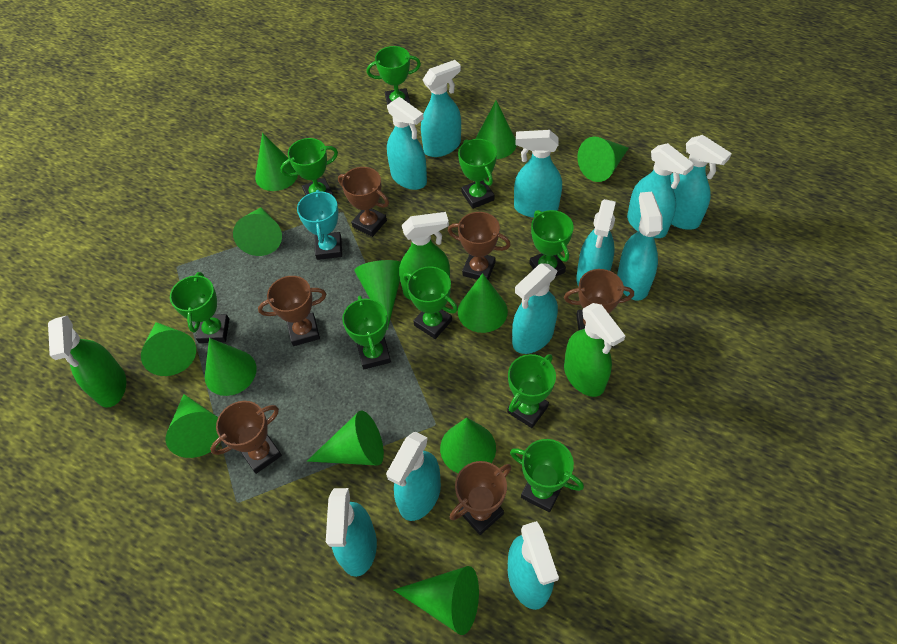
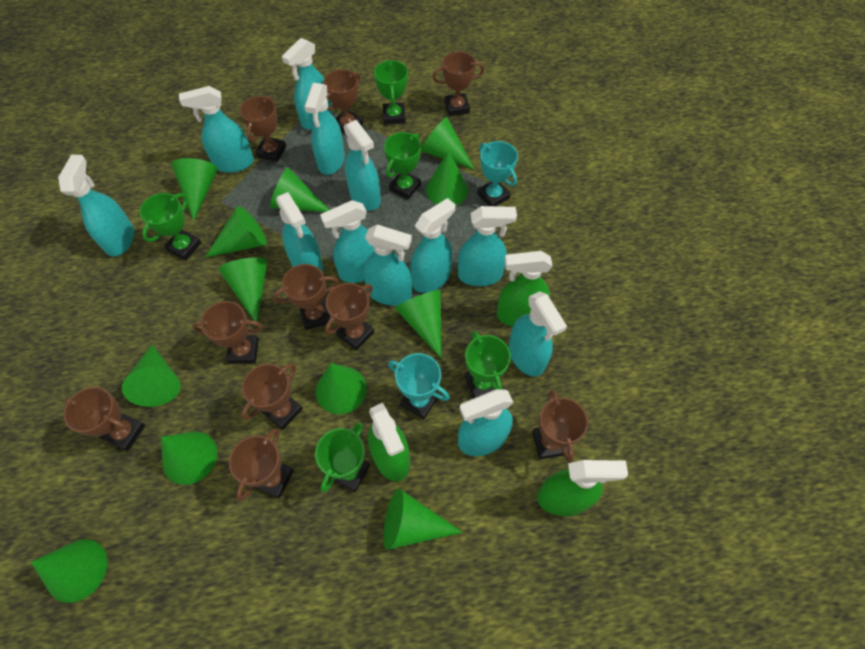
brown trophy: [210,401,282,474] [258,276,326,346] [338,167,389,237] [448,212,511,280] [450,461,511,535] [564,269,634,331] = 6 -> [63,387,145,451] [192,301,263,364] [229,428,294,501] [239,96,286,162] [241,363,303,430] [273,264,339,330] [323,69,363,134] [325,283,374,350] [433,52,484,116] [532,390,588,463] = 10
green trophy: [170,272,229,343] [281,138,338,195] [342,296,391,369] [367,46,421,105] [403,266,458,339] [458,139,497,209] [507,354,556,428] [510,439,584,512] [529,210,574,277] = 9 -> [140,193,202,260] [315,422,370,492] [374,60,408,125] [384,132,421,200] [465,331,511,398] = 5
turquoise spray bottle: [326,488,377,577] [386,432,441,521] [387,97,427,190] [421,60,461,157] [508,521,559,610] [512,263,558,354] [514,130,562,218] [576,199,616,287] [617,192,663,301] [627,143,694,238] [670,135,732,230] = 11 -> [58,155,135,257] [179,86,254,173] [276,192,323,272] [282,38,333,130] [304,83,345,175] [320,200,374,283] [344,120,381,211] [363,224,412,306] [411,198,455,293] [458,206,517,286] [458,389,513,456] [509,291,567,377] = 12
turquoise trophy: [297,190,342,260] = 1 -> [388,353,450,419] [477,141,518,206] = 2

